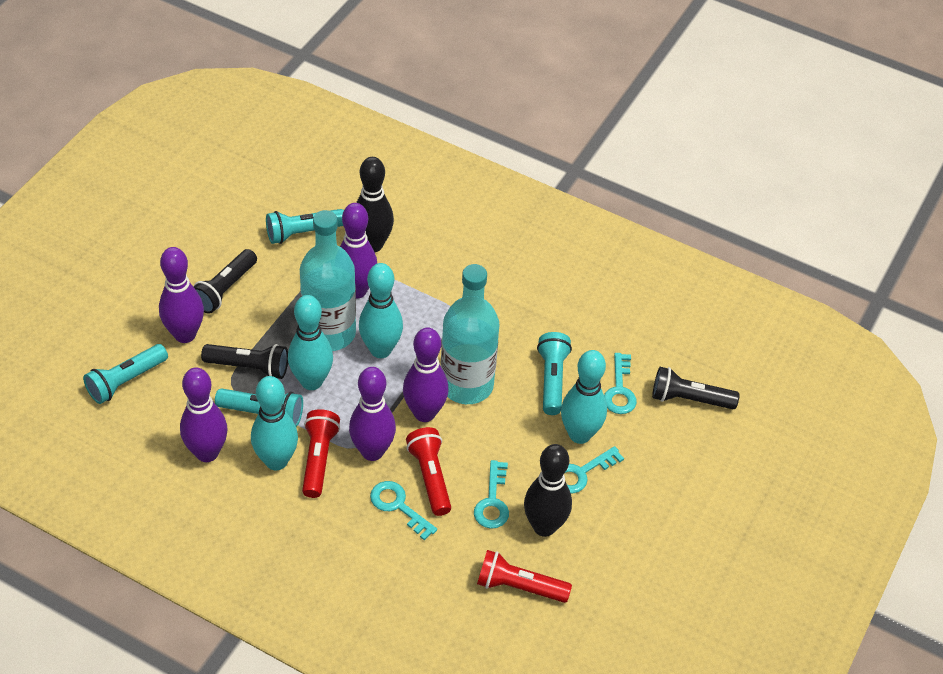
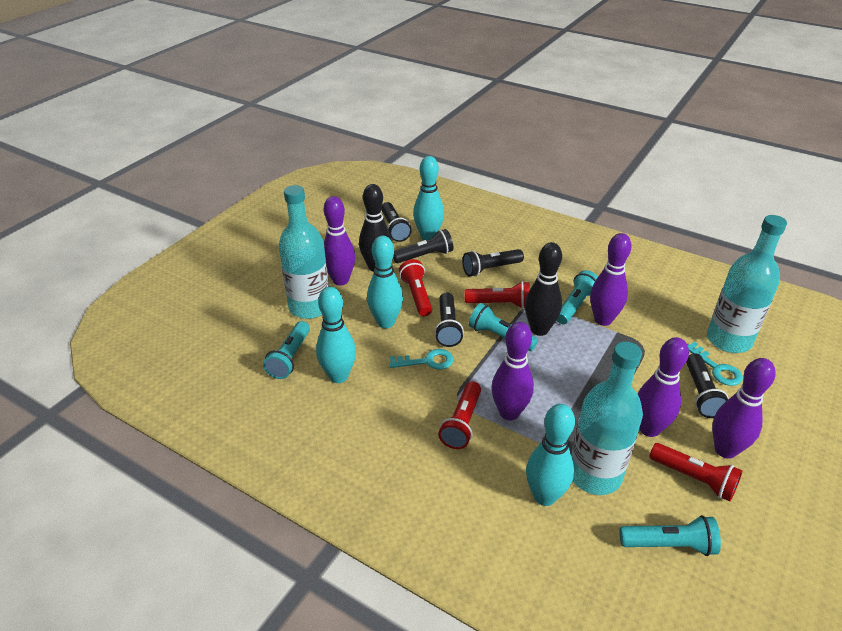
black flashlight: [194,249,257,314] [201,344,288,379] [652,367,740,409] = 3 -> [381,202,412,242] [393,229,453,263] [434,292,464,347] [462,249,524,276] [686,353,729,418] = 5
red flashlight: [302,409,340,498] [406,427,451,516] [477,550,572,603] = 3 -> [399,259,432,316] [438,381,481,449] [464,281,530,309] [649,443,743,502] = 4
turquoise bottle: [300,210,356,351] [441,264,499,404] = 2 -> [279,185,329,319] [571,342,643,495] [707,215,787,353] = 3
turquoise key: [370,481,437,540] [474,460,509,529] [565,446,624,494] [604,353,637,414] = 4 -> [389,349,454,370] [687,342,743,386] = 2

